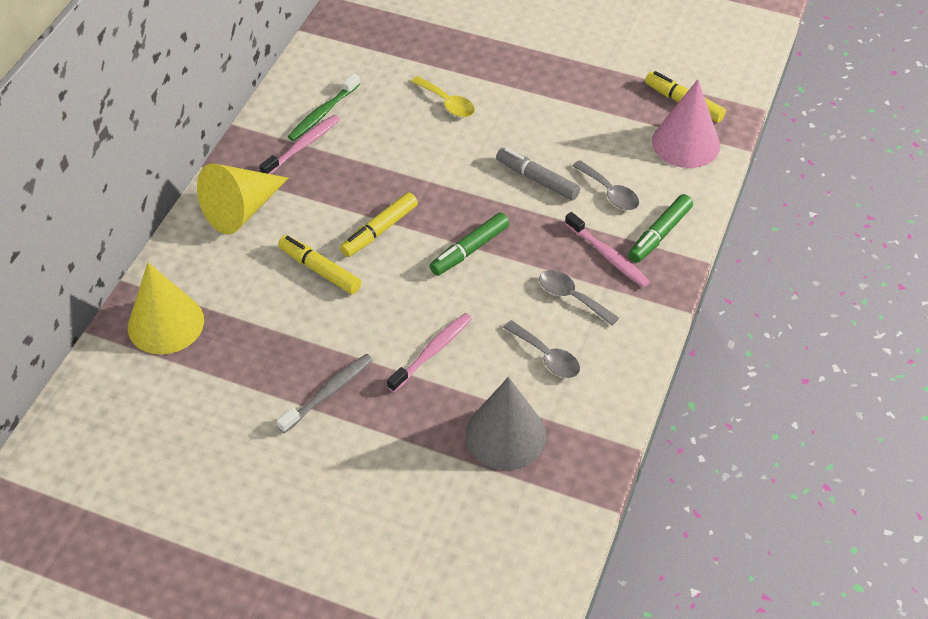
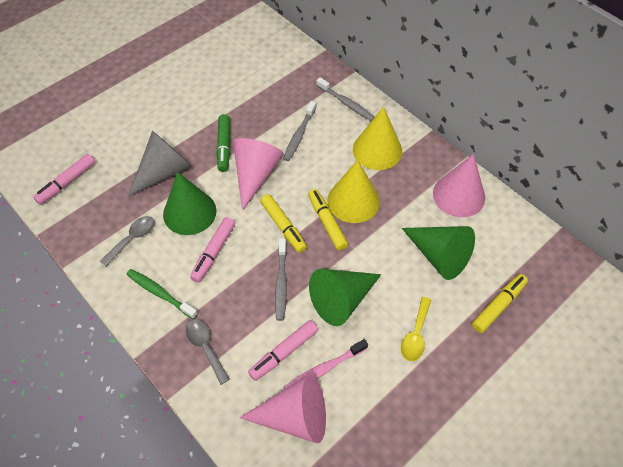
green cone: none = 0 -> [163,172,216,235] [309,269,381,326] [402,226,475,280] = 3
green marker: [430,212,510,276] [628,194,693,263] = 2 -> [217,114,230,172] = 1
grey marker: [496,148,580,201] = 1 -> none = 0
grey spoon: [503,320,580,378] [539,270,619,326] [572,160,639,210] = 3 -> [100,216,154,266] [186,319,230,385] = 2
grey toothbrush: [277,354,373,433] = 1 -> [275,238,287,321] [283,101,316,161] [316,77,375,121] = 3
pink cone: [652,79,720,168] = 1 -> [233,138,284,211] [239,374,326,443] [433,154,485,217] = 3
pink marker: none = 0 -> [33,154,95,205] [190,217,235,283] [248,320,318,381] = 3
pink toothbrush: [259,115,340,174] [387,313,472,392] [565,212,650,287] = 3 -> [283,339,368,390] = 1

